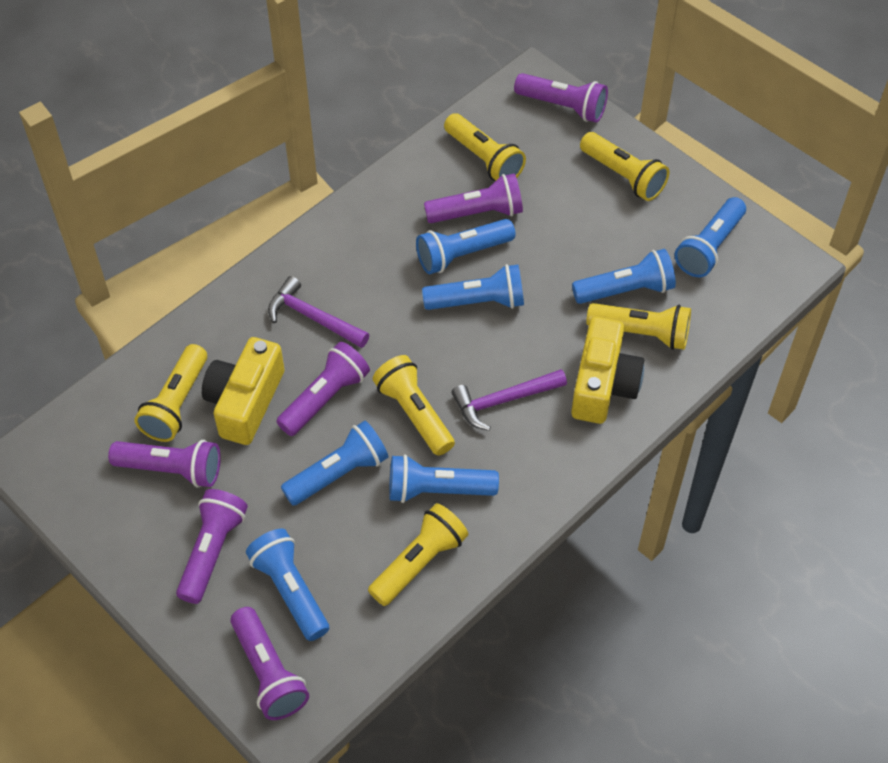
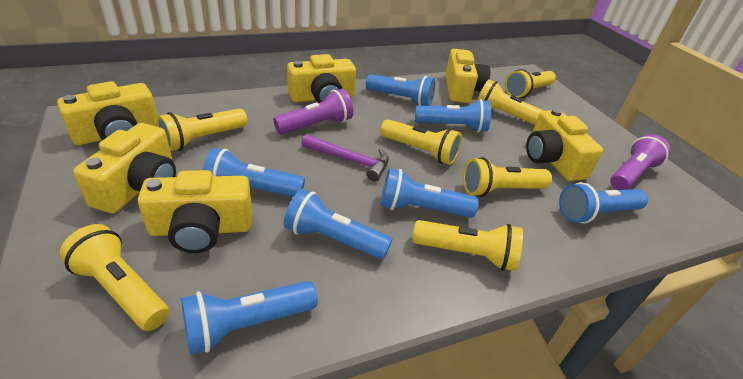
purple flashlight: [108,440,221,488] [176,489,248,604] [231,607,309,720] [276,342,370,436] [424,173,523,223] [514,73,608,123] = 6 -> [273,89,353,134] [610,134,670,190] = 2
purple hammer: [268,276,369,348] [452,369,567,431] = 2 -> [301,134,389,181] = 1
yellow camera: [202,337,284,445] [571,317,644,424] = 2 -> [57,81,158,145] [73,123,176,214] [138,170,252,253] [287,54,356,103] [445,49,490,103] [526,108,603,181] = 6
yellow flashlight: [134,344,207,442] [368,503,468,606] [373,355,455,456] [444,113,526,181] [580,132,669,201] [586,303,691,350] = 6 -> [60,224,169,331] [156,108,248,151] [380,119,462,165] [413,220,523,271] [463,157,552,197] [477,79,544,125] [505,69,556,98] = 7

